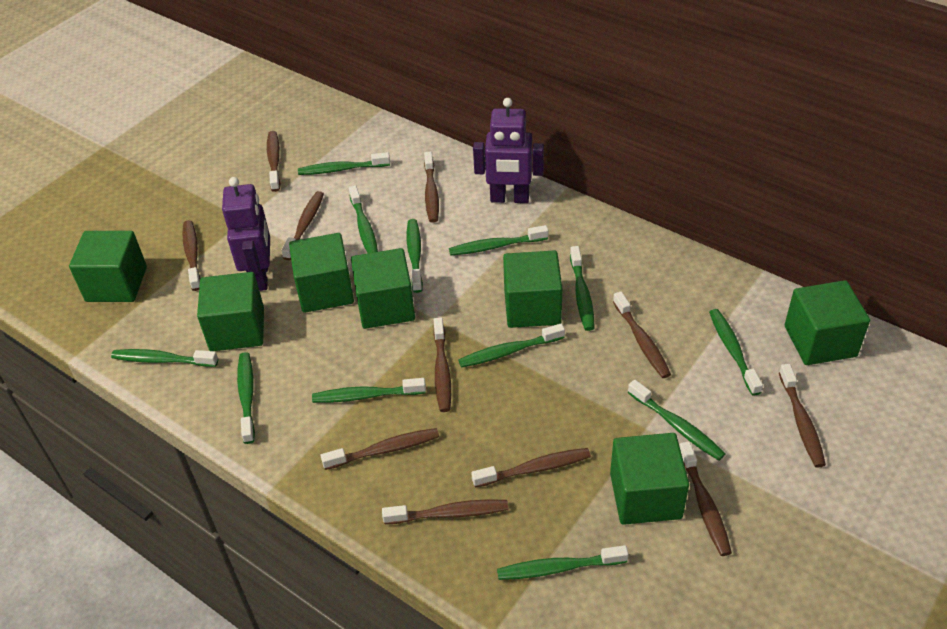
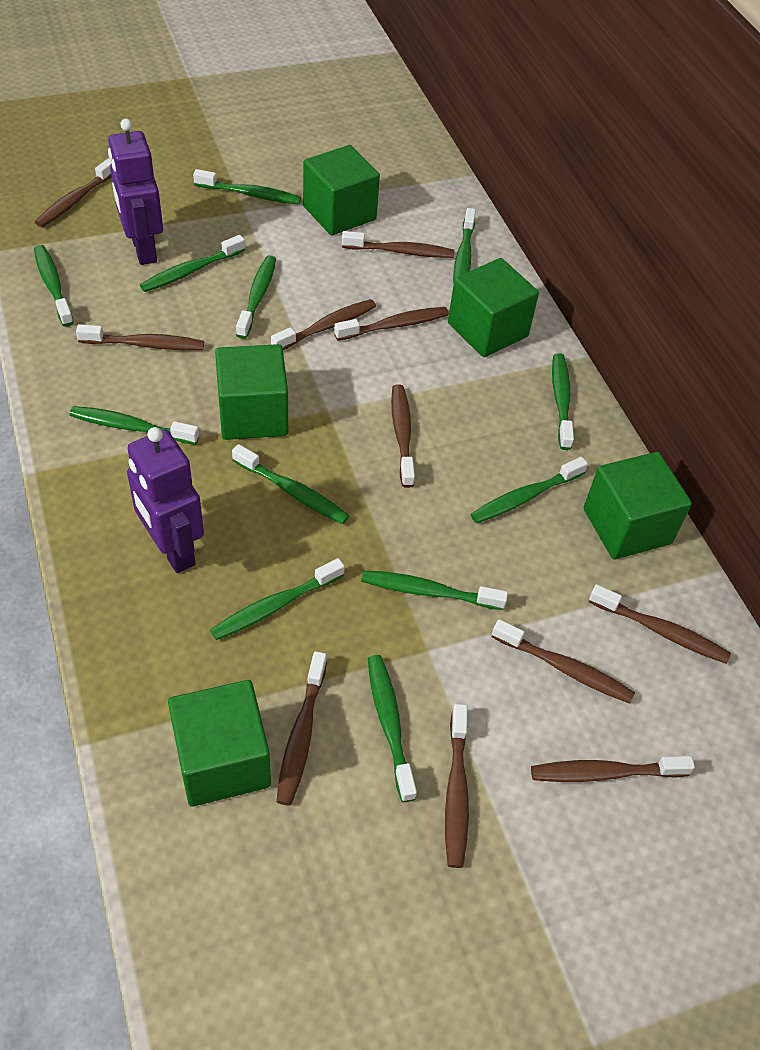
green cube: [69,231,147,302] [197,272,264,351] [289,233,354,313] [351,248,415,329] [503,250,562,328] [610,433,689,525] [785,280,870,365] = 7 -> [168,680,271,807] [215,344,288,440] [303,145,380,236] [448,258,539,357] [583,452,692,560] = 5

